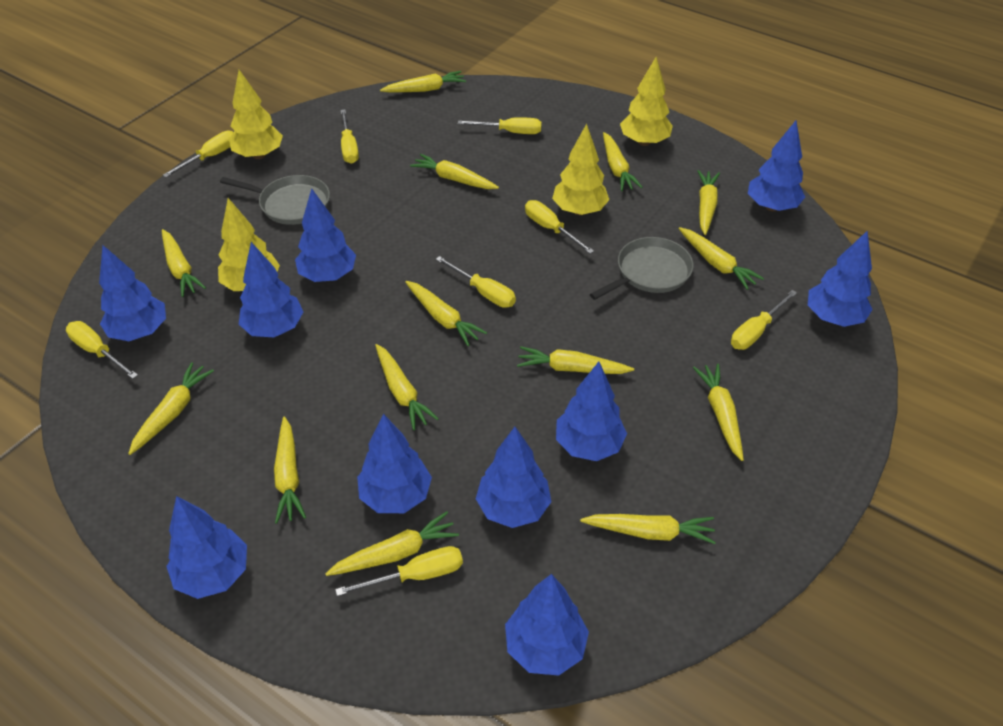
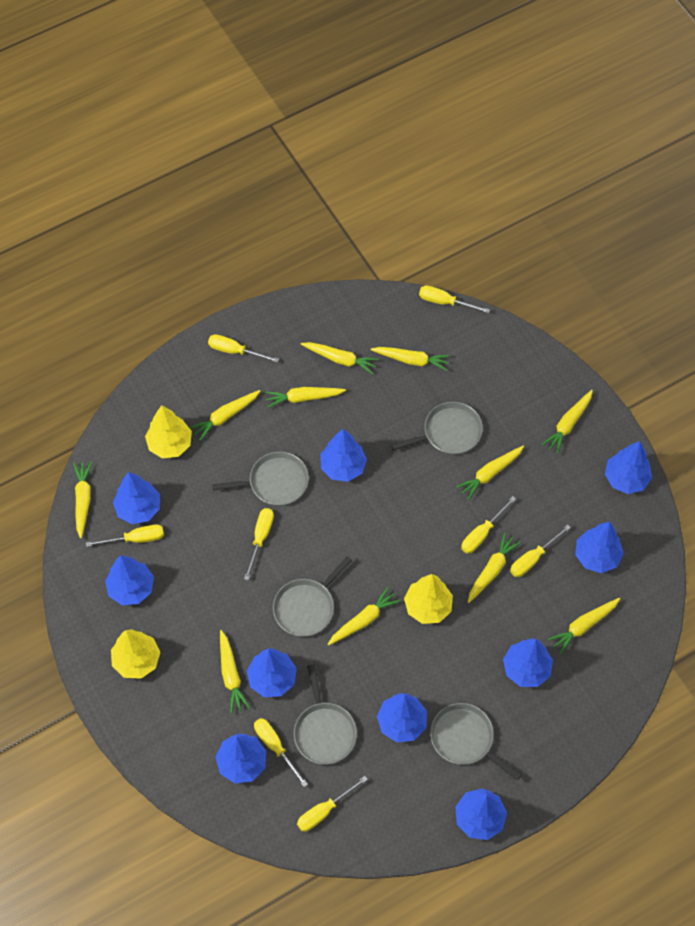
grey pan: [220,175,330,225] [590,237,694,300] = 2 -> [212,452,309,506] [273,556,352,637] [294,664,357,765] [391,402,483,455] [430,703,522,780] = 5
yellow carrot: [128,362,214,455] [162,229,206,297] [274,417,306,524] [325,511,459,576] [375,344,439,430] [380,71,466,92] [405,281,487,346] [410,154,499,189] [517,346,634,374] [580,514,716,544] [603,132,643,191] [679,227,764,290] [693,364,744,461] [698,170,720,235] = 14 -> [73,462,92,539] [190,390,260,441] [220,630,250,714] [265,387,346,408] [301,342,379,374] [327,587,401,646] [371,347,451,371] [456,446,524,500] [468,532,521,603] [542,390,593,454] [548,598,620,654] = 11
yellow tree: [218,198,280,291] [229,70,283,159] [552,124,609,215] [620,57,673,146] = 4 -> [111,629,160,679] [145,405,192,459] [404,574,453,624] = 3

